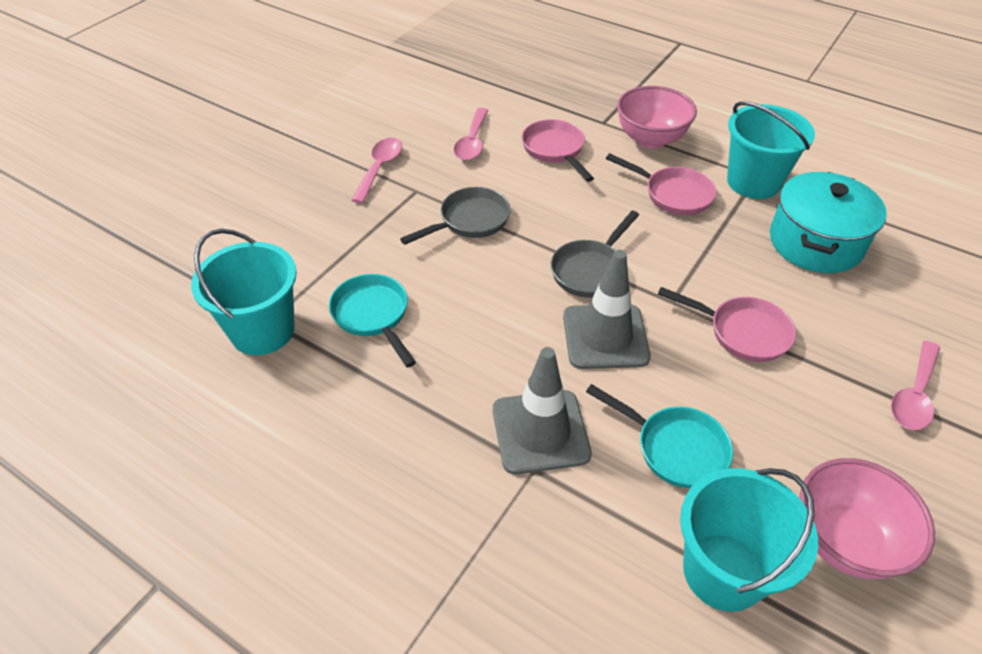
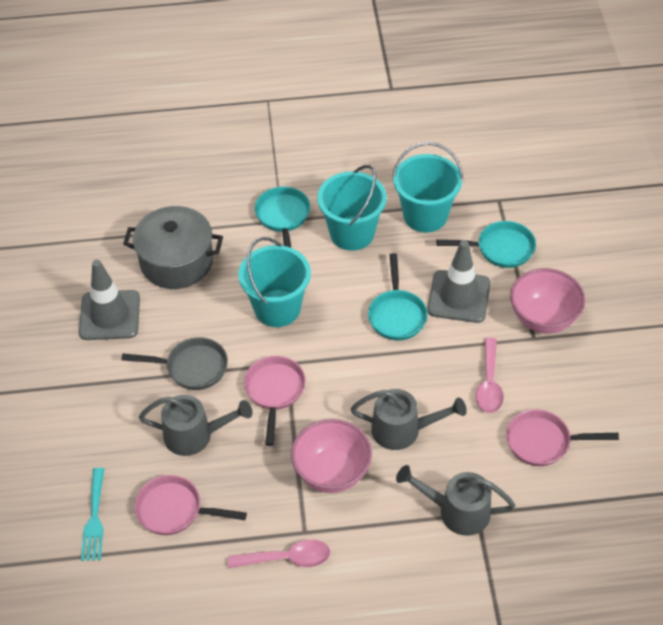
grey pan: [400,187,511,245] [551,211,639,298] = 2 -> [122,337,228,390] = 1
grey pot: none = 0 -> [123,206,223,289] = 1
grey watering can: none = 0 -> [139,395,252,456] [351,389,467,450] [396,465,515,536] = 3
pink spoon: [351,138,402,203] [454,108,489,161] [891,341,940,430] = 3 -> [228,539,330,568] [475,338,504,413] = 2
turquoise fork: none = 0 -> [81,468,104,561] = 1
turquoise pan: [329,274,416,367] [586,384,733,488] = 2 -> [255,187,310,248] [368,253,428,340] [437,221,536,268] = 3
turquoise pot: [770,172,887,273] = 1 -> none = 0

